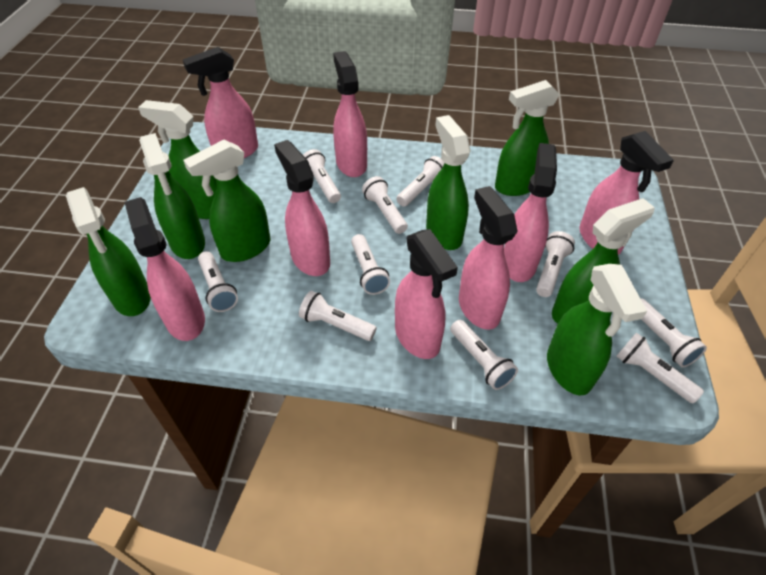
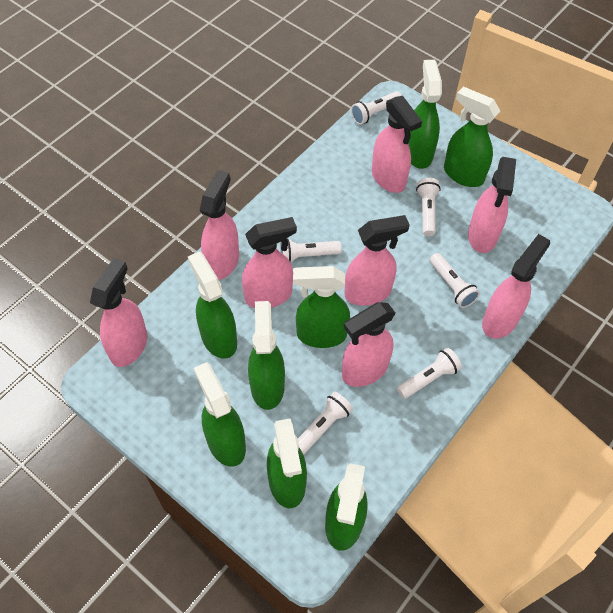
white flashlight: [198,251,238,312] [299,291,377,341] [303,149,341,203] [351,234,390,295] [362,176,408,234] [397,156,444,207] [450,320,518,390] [536,231,575,297] [616,333,704,404] [641,299,707,368] = 10 -> [279,238,342,263] [298,392,353,455] [351,91,402,125] [397,348,462,399] [416,178,441,236] [430,253,480,308] = 6

